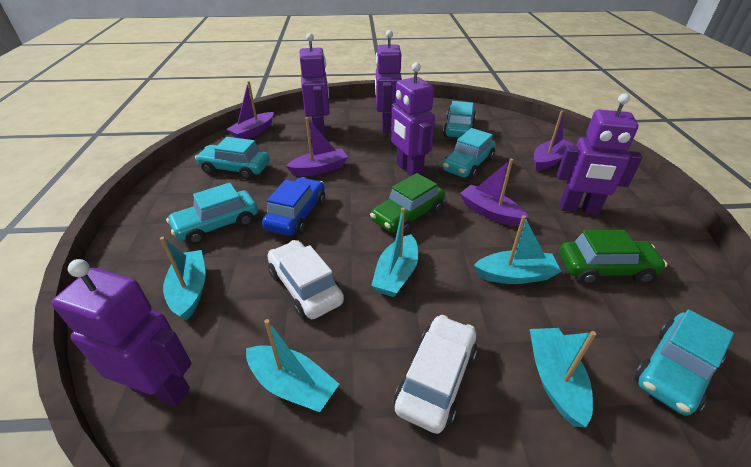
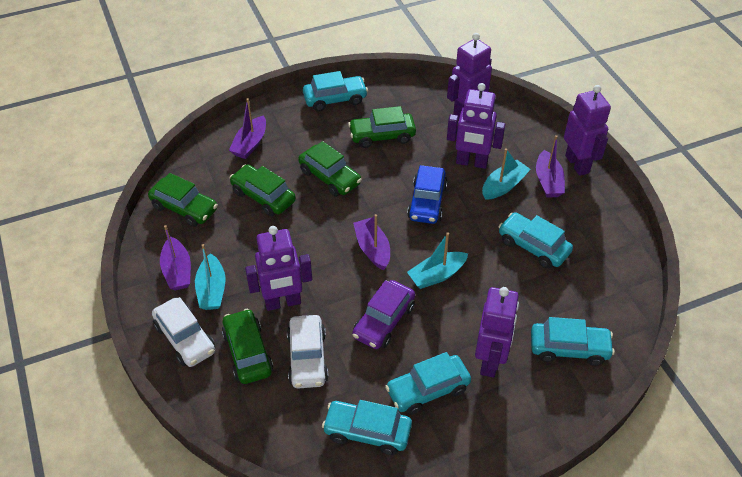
green car: [370,173,445,235] [559,230,667,284] = 2 -> [148,173,218,227] [222,309,274,384] [229,164,296,216] [298,141,362,197] [348,106,416,148] = 5
purple car: none = 0 -> [352,280,415,349] = 1
turquoise boat: [160,237,206,321] [246,319,339,412] [371,208,418,297] [474,215,562,284] [530,328,596,427] = 5 -> [195,244,226,310] [407,233,468,289] [482,148,531,200] = 3

